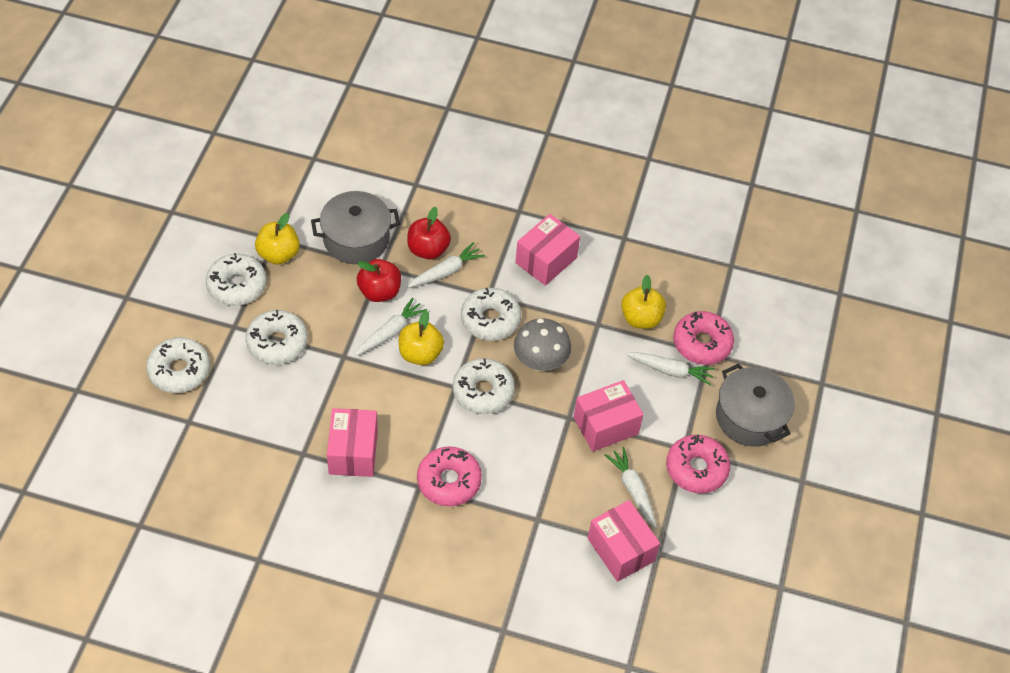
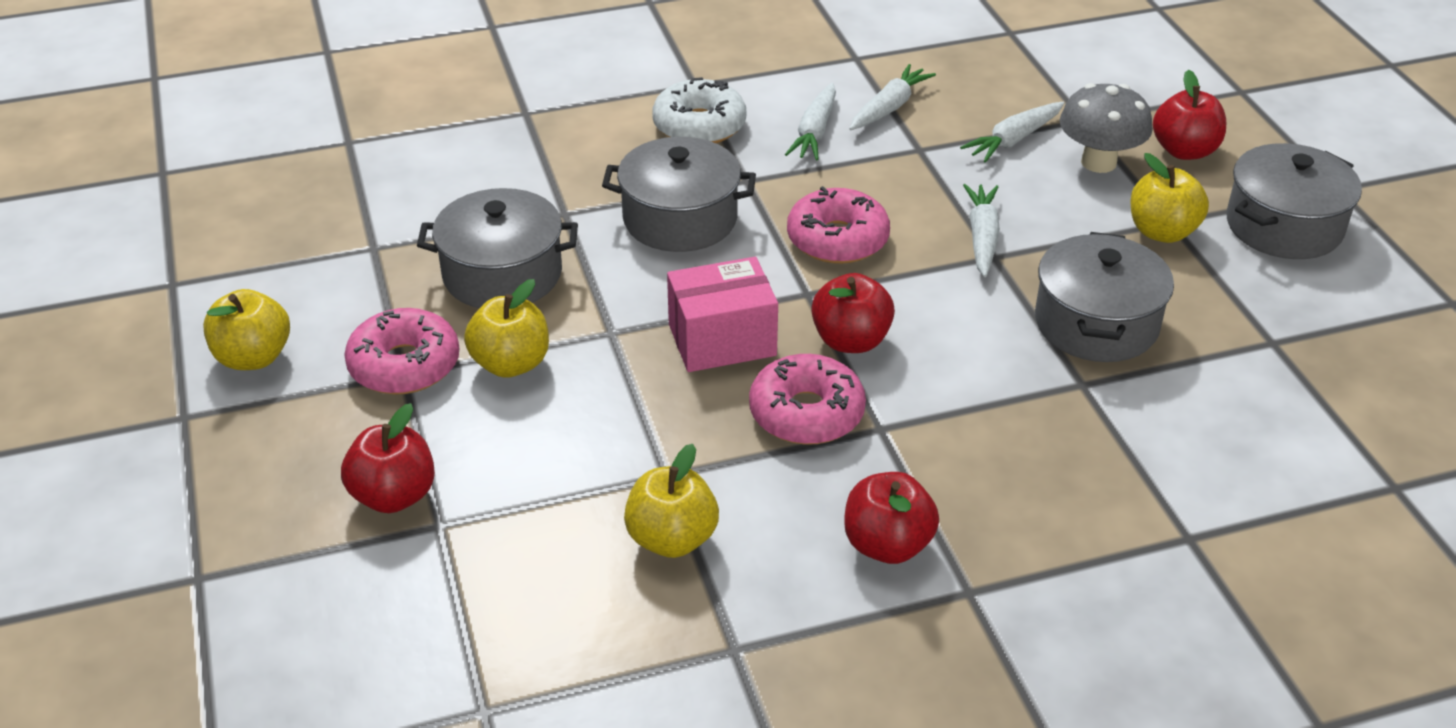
grey pot: [311,191,400,264] [716,364,795,447] = 2 -> [417,188,578,308] [602,137,756,252] [1035,232,1174,362] [1226,143,1362,259] = 4
pink box: [327,408,378,477] [515,214,580,286] [574,380,644,452] [588,500,660,582] = 4 -> [667,257,778,372] = 1
red apple: [357,259,401,302] [407,207,451,260] = 2 -> [341,403,435,513] [811,273,895,353] [844,472,939,564] [1153,70,1226,160] = 4
white donut: [146,337,210,393] [206,253,266,306] [245,310,308,364] [453,358,515,414] [461,288,521,341] = 5 -> [652,77,746,143] = 1
yellow apple: [255,213,300,265] [399,310,444,365] [621,275,666,329] = 3 -> [203,289,290,370] [464,279,549,378] [624,444,719,558] [1130,153,1209,243] = 4

